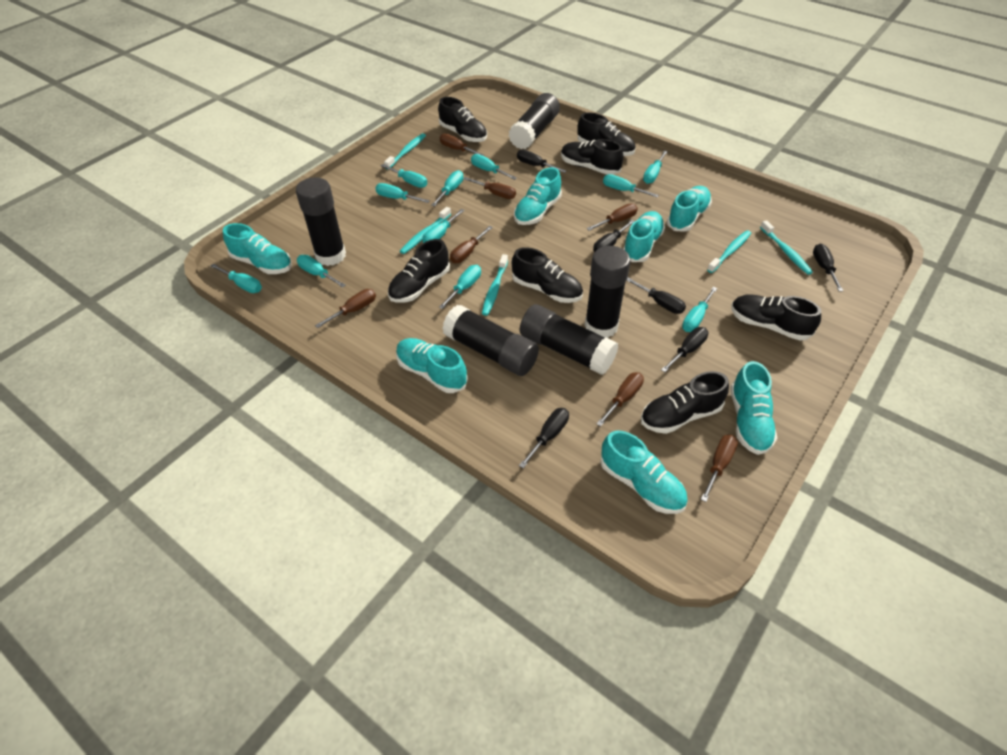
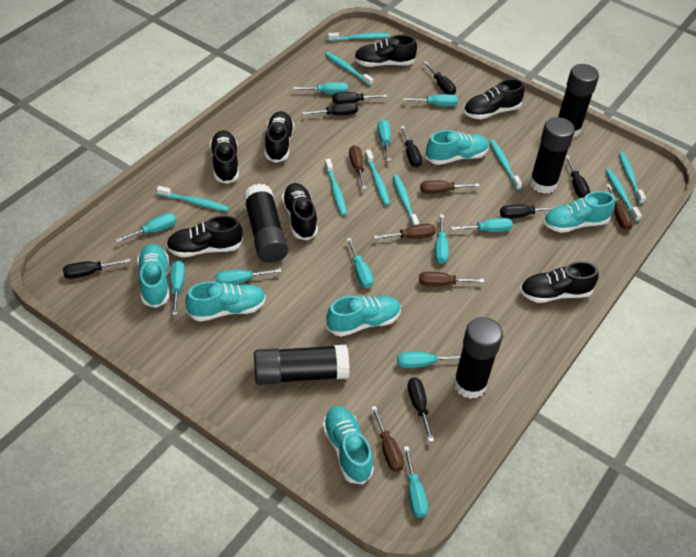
black screwdriver: [517,150,566,173] [519,408,569,468] [593,220,635,252] [627,278,686,314] [661,327,708,372] [813,244,843,291] = 6 -> [63,258,131,279] [302,102,358,115] [332,92,387,104] [400,126,422,167] [408,377,434,442] [423,61,456,95] [500,205,557,219] [565,156,590,198] = 8
brown screwdriver: [315,289,376,328] [440,133,484,156] [450,226,493,263] [464,177,516,199] [587,204,638,231] [596,372,644,427] [701,434,738,502] = 7 -> [349,145,366,189] [371,406,404,472] [374,223,436,239] [419,272,484,286] [420,180,480,194] [606,184,634,230] = 6
turquoise shoe: [223,223,292,274] [396,338,468,393] [514,167,562,225] [600,430,688,514] [623,211,665,262] [667,186,712,232] [730,361,777,455] = 7 -> [137,244,169,308] [186,281,266,321] [322,406,374,484] [326,296,401,337] [426,130,489,165] [543,191,615,233] = 6
turquoise toothbrush: [384,133,426,169] [400,207,451,254] [482,254,508,316] [707,230,751,273] [760,220,813,275] = 5 -> [157,186,230,212] [325,52,374,86] [325,159,347,216] [328,32,390,41] [365,150,390,205] [393,175,419,226] [489,140,522,190] [605,169,642,222] [619,152,646,204] = 9

